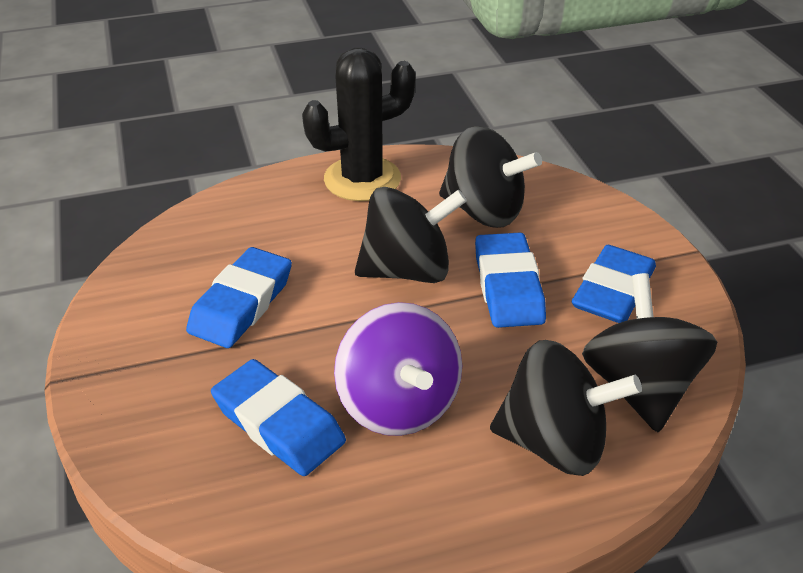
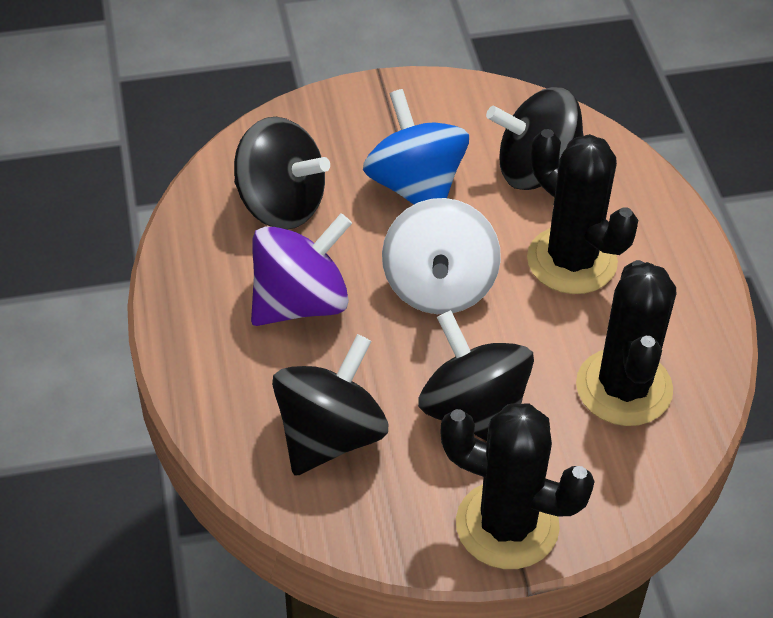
black cactus: [302,48,416,201] = 1 -> [440,403,595,569] [527,129,638,294] [576,260,676,426] = 3
blue eraser: [186,247,292,348] [211,359,346,476] [475,232,546,328] [572,245,656,323] = 4 -> none = 0
blue spinning top: none = 0 -> [363,89,469,205] = 1
white spinning top: none = 0 -> [382,198,501,314] = 1

